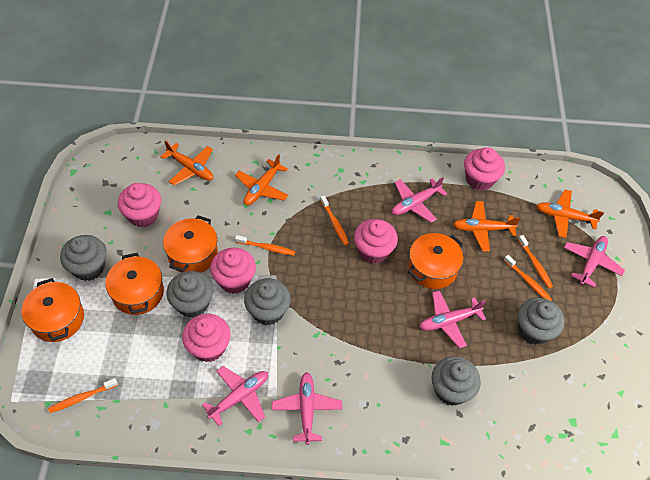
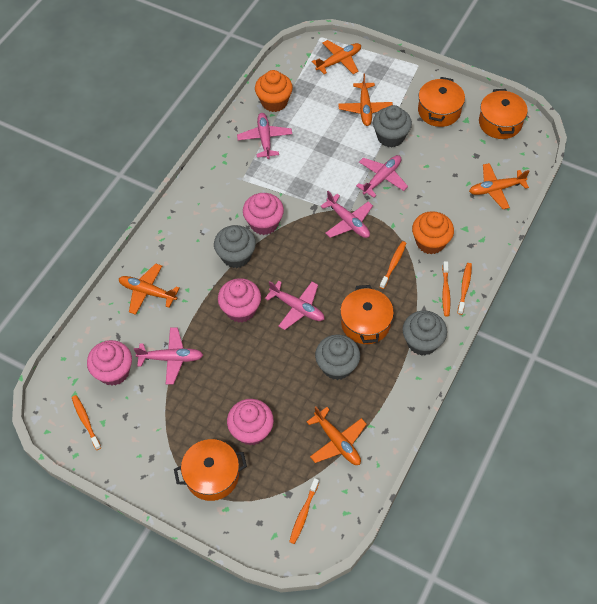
grey cupcake: [60,235,106,281] [166,271,213,318] [244,278,291,325] [432,356,481,406] [518,298,565,345] = 5 -> [214,225,256,268] [315,335,360,380] [373,105,412,148] [402,311,447,356] = 4
orange cupcake: none = 0 -> [255,70,293,112] [412,211,454,254] = 2
orange plane: [161,140,213,185] [235,154,288,206] [453,201,520,252] [536,190,604,238] = 4 -> [119,263,180,315] [307,406,367,465] [312,40,361,74] [338,74,393,126] [469,163,529,209] = 5
pink cupcake: [118,183,161,227] [182,314,231,362] [210,248,256,294] [354,219,398,264] [464,147,505,191] = 5 -> [87,340,132,386] [218,278,261,323] [227,399,274,445] [243,193,284,235] = 4

